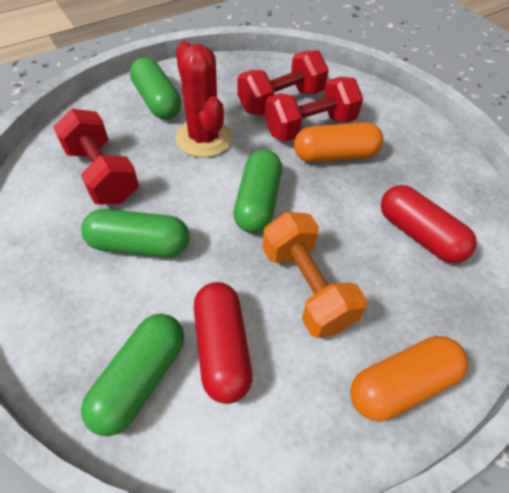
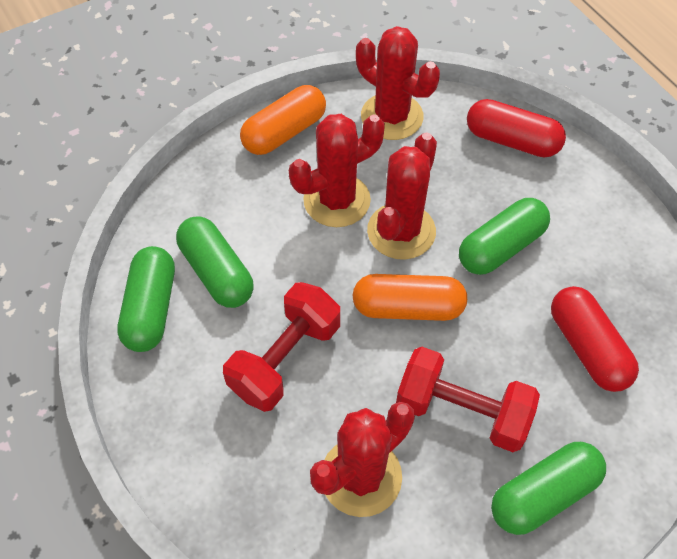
orange dumbbell: [262,212,367,338] = 1 -> none = 0
red cactus: [176,41,232,157] = 1 -> [289,114,385,227] [310,402,415,517] [356,26,440,140] [367,132,437,260] = 4
red dumbbell: [54,109,139,204] [238,50,329,116] [265,77,363,142] = 3 -> [223,282,340,412] [396,347,540,452] = 2

